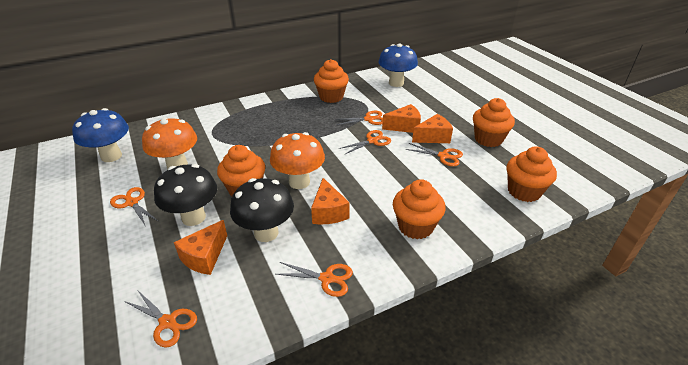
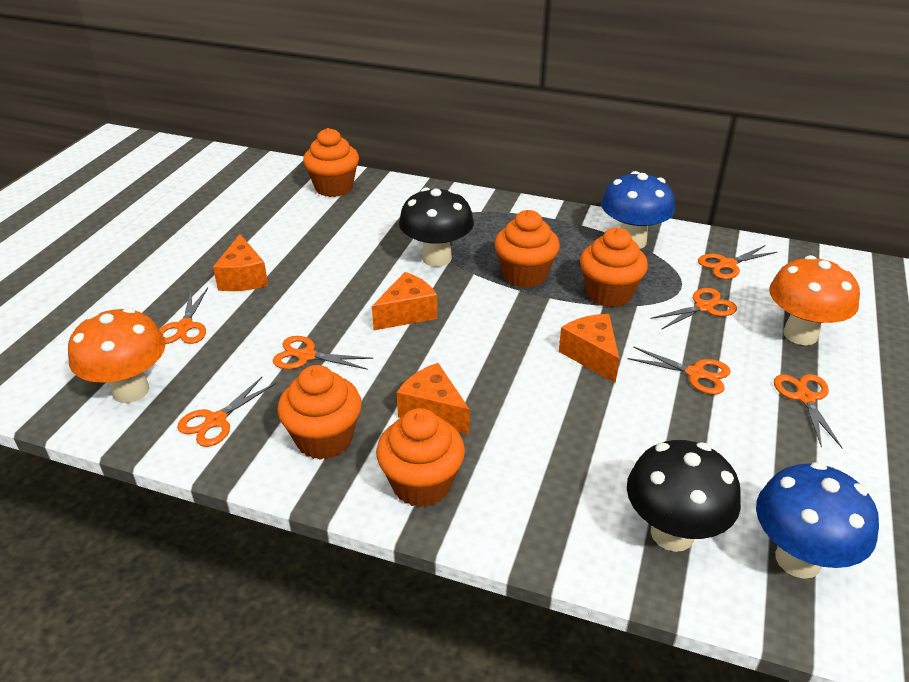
orange scissors: [110,187,158,227] [124,290,197,348] [276,262,353,297] [335,111,383,125] [339,130,391,155] [405,143,463,166] = 6 -> [159,288,208,344] [177,377,276,447] [273,336,373,370] [627,346,731,395] [650,288,737,330] [698,245,777,279] [774,374,842,448] = 7

